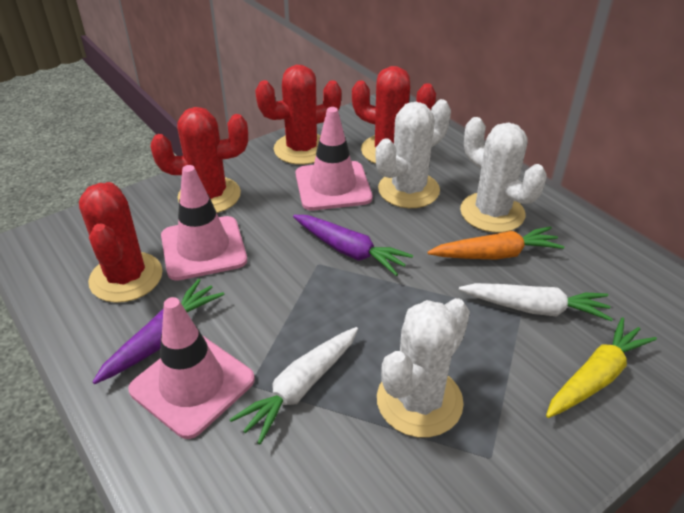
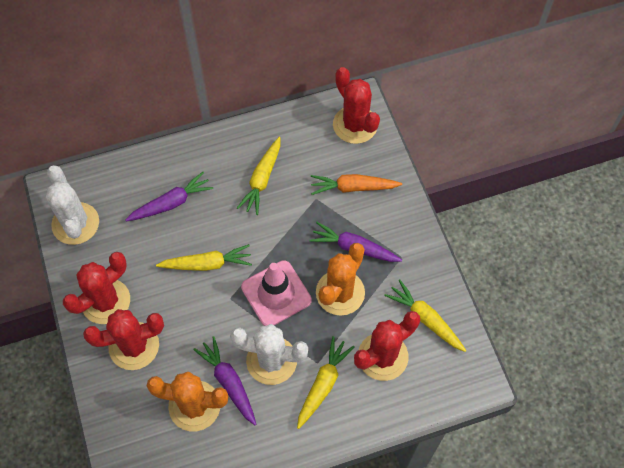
orange cactus: none = 0 -> [147,372,228,431] [316,243,365,316] = 2
pink traffic cone: [128,297,255,439] [161,165,247,281] [296,107,372,210] = 3 -> [241,260,312,326] = 1
purple carrot: [93,279,225,384] [293,215,413,276] = 2 -> [125,172,213,221] [193,336,256,425] [309,222,402,262] = 3
white cactus: [375,99,451,208] [377,298,470,438] [460,117,547,233] = 3 -> [46,165,99,245] [230,324,308,385] = 2
white carrot: [229,327,358,444] [459,283,613,321] = 2 -> none = 0
yellow carrot: [546,317,657,418] = 1 -> [156,244,252,271] [237,137,281,215] [297,336,355,429] [384,279,466,352] = 4

